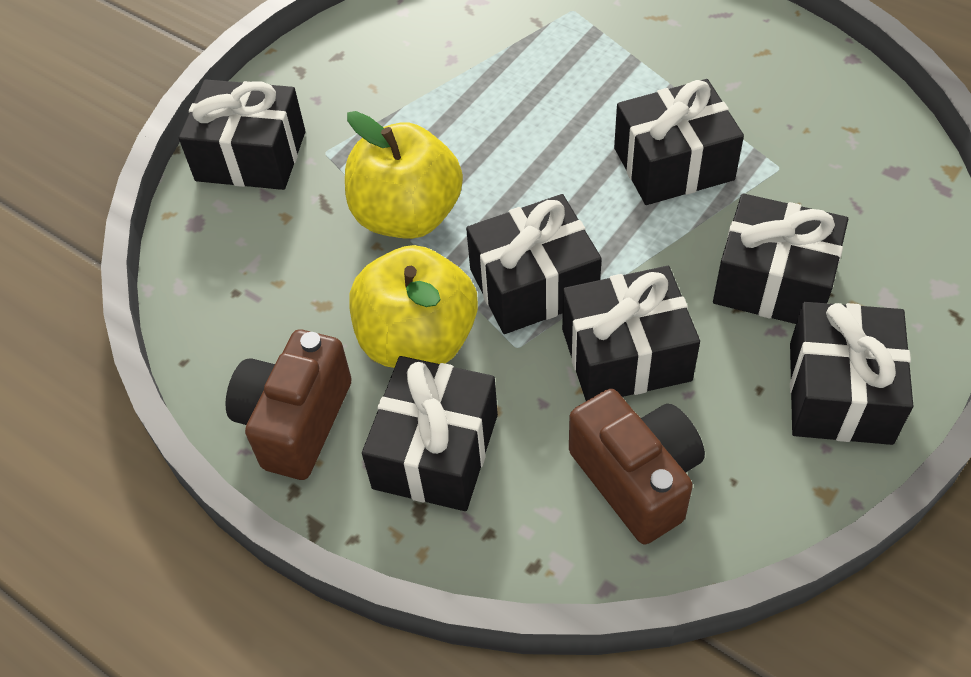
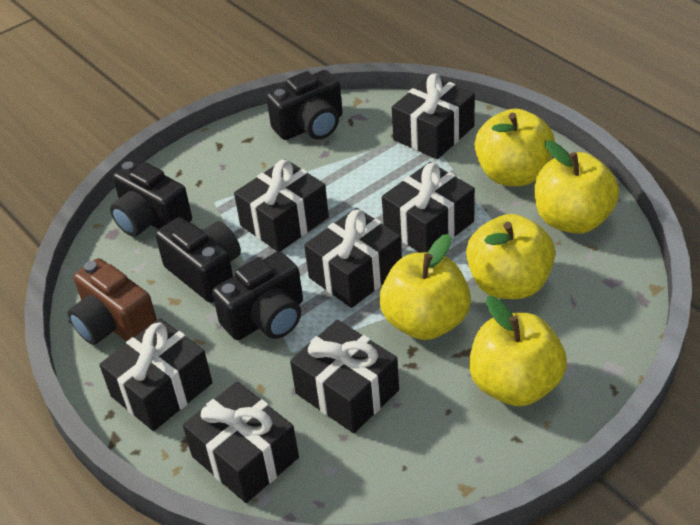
black camera: none = 0 -> [110,160,192,237] [155,217,241,303] [212,251,303,340] [266,70,342,140] = 4
brown camera: [225,330,352,480] [569,389,705,544] = 2 -> [68,258,157,345] = 1
yellow apple: [345,111,463,239] [349,245,478,368] = 2 -> [379,234,471,340] [466,214,555,299] [469,296,567,406] [474,108,555,186] [535,140,619,234] = 5

